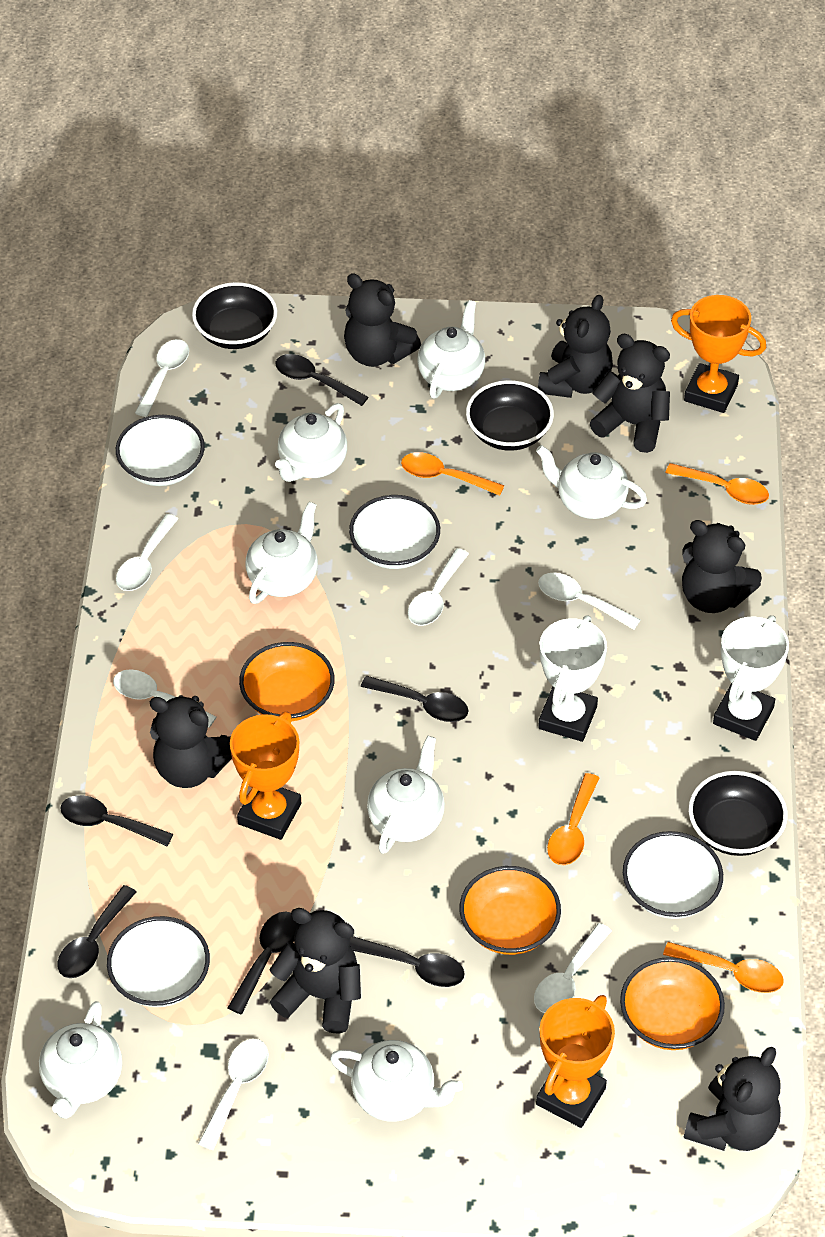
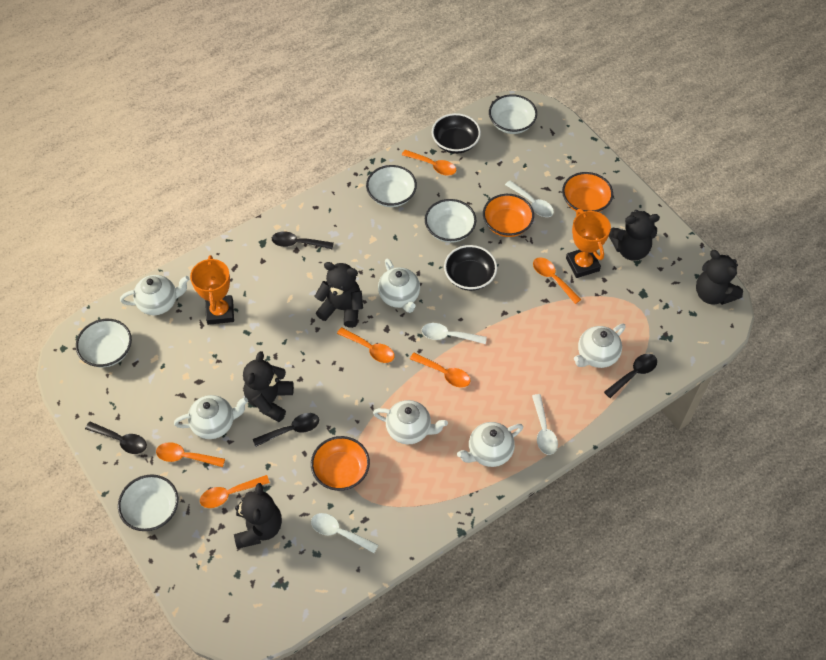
black bowl: [192,282,277,349] [466,380,554,451] [688,771,788,856] = 3 -> [432,113,481,154] [444,245,497,291] = 2
black spoon: [57,885,136,978] [60,795,173,846] [227,912,298,1014] [275,354,368,406] [349,936,465,987] [361,676,469,722] = 6 -> [85,422,147,454] [253,413,319,447] [272,231,334,249] [604,354,657,398] = 4
black teddy bear: [150,695,232,788] [269,908,361,1034] [344,273,421,367] [538,295,613,398] [590,334,670,453] [682,520,762,613] [684,1047,781,1151] = 7 -> [234,483,282,549] [243,351,294,422] [315,262,363,328] [609,210,660,261] [696,250,743,305] = 5
orange spoon: [401,452,505,496] [547,773,599,865] [663,942,784,993] [665,463,769,505] = 4 -> [156,442,225,467] [200,475,270,508] [337,327,395,363] [402,150,456,176] [410,353,470,388] [533,258,581,304] = 6
orange trophy: [230,712,301,840] [536,995,615,1128] [671,295,766,413] = 3 -> [190,255,234,325] [566,209,611,278] = 2
white bowl: [107,916,210,1007] [116,415,205,486] [349,495,440,569] [623,831,723,919] = 4 -> [76,319,132,367] [118,475,178,531] [366,165,417,207] [425,199,476,243] [489,94,537,134] = 5
white spoon: [113,669,216,728] [116,514,178,591] [135,339,189,417] [198,1039,269,1150] [408,548,469,626] [534,923,612,1013] [538,572,641,630] = 7 -> [311,513,378,553] [422,323,487,344] [505,180,554,217] [532,394,558,455] = 4
white teapot: [39,1001,122,1119] [246,502,318,604] [275,403,347,482] [330,1040,463,1122] [367,736,445,854] [417,300,485,399] [536,445,647,519] = 7 -> [120,275,189,315] [174,395,248,439] [373,400,448,444] [378,259,420,313] [457,422,523,467] [574,324,626,368] = 6
white trophy: [538,616,607,742] [713,615,789,741] = 2 -> none = 0

